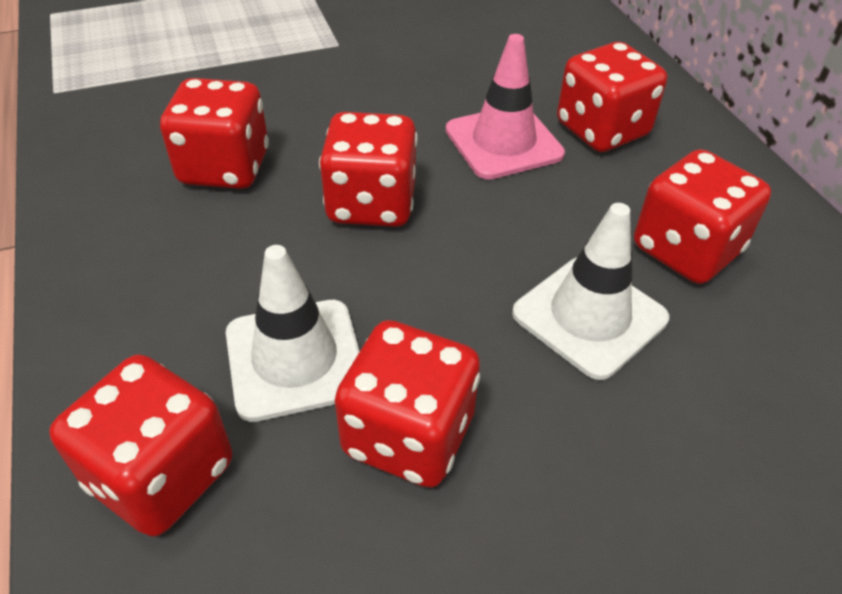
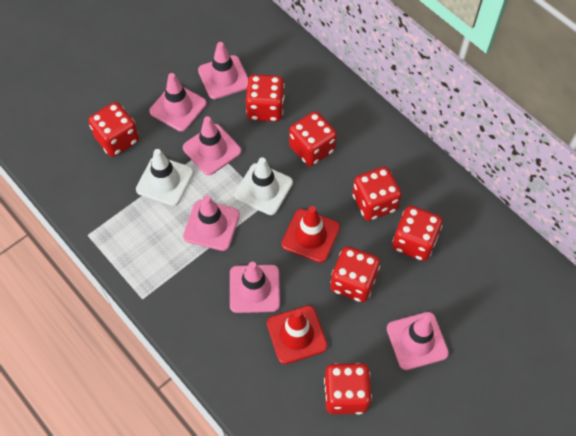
pink traffic cone: [446,34,565,180] = 1 -> [149,73,207,132] [183,116,241,175] [183,195,240,251] [198,42,248,99] [230,262,280,313] [387,312,449,370] = 6
red dice: [49,354,232,537] [160,78,269,189] [319,112,417,227] [334,320,480,488] [557,42,667,152] [634,149,771,284] = 6 -> [88,102,139,157] [246,74,285,122] [289,111,337,166] [324,363,372,414] [330,246,380,302] [352,167,402,221] [392,206,443,261] = 7
red traffic cone: none = 0 -> [267,305,328,364] [281,206,340,263] = 2

